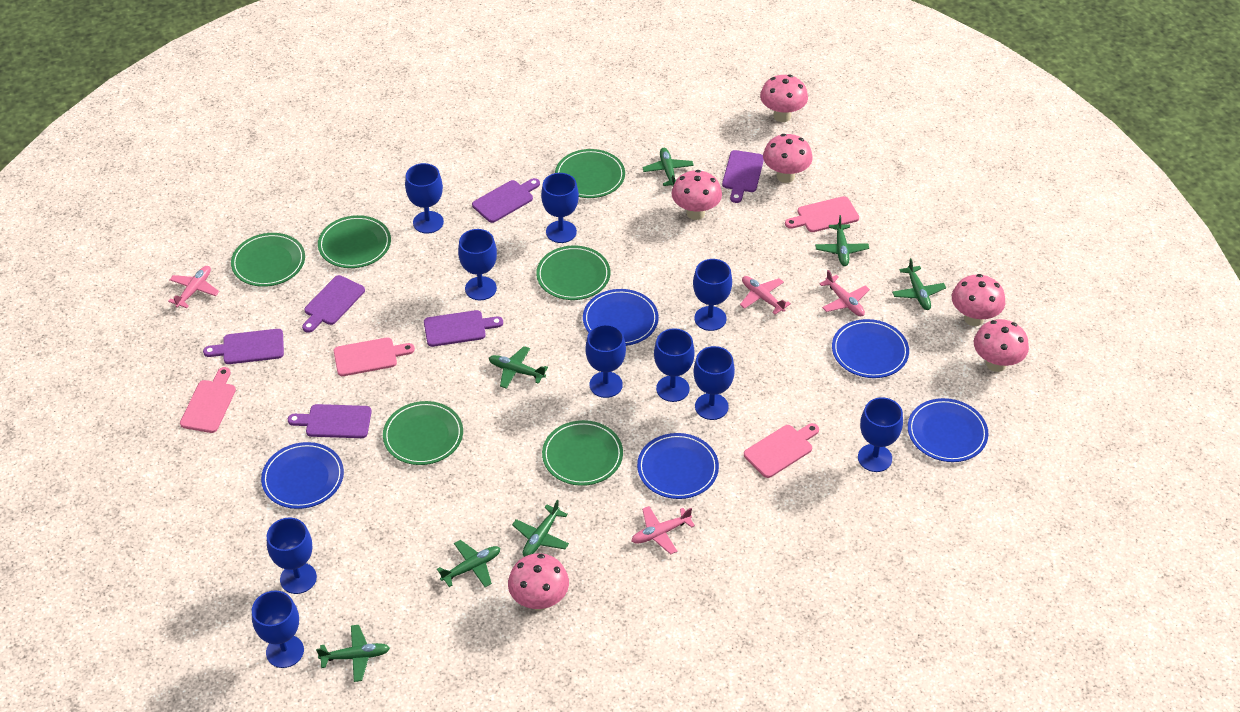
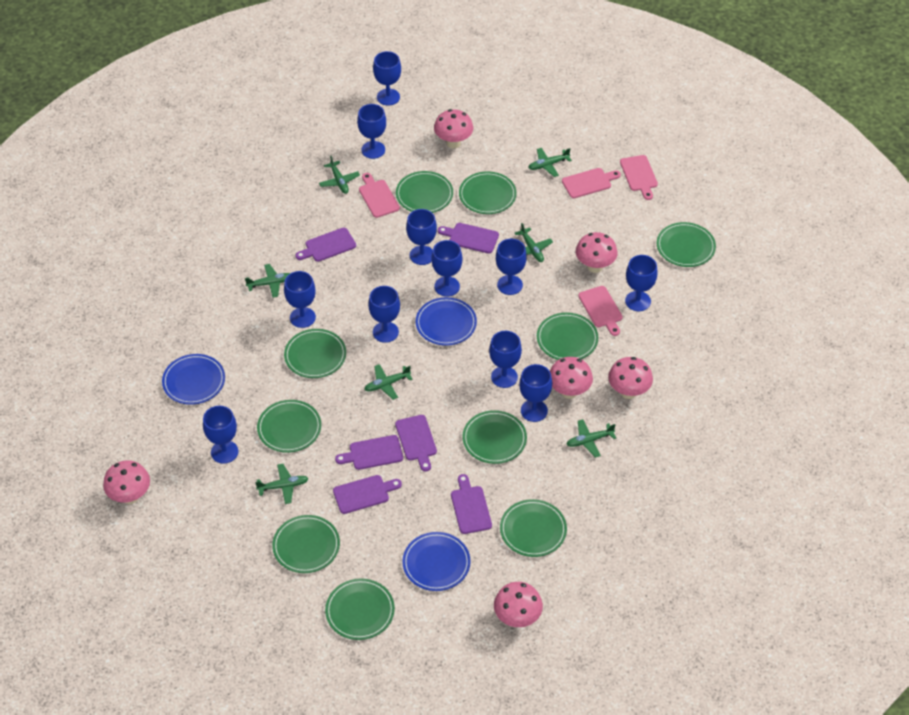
blue goblet: [252,590,304,668] [267,518,317,594] [405,163,444,234] [458,229,497,300] [541,173,579,243] [585,324,626,398] [654,328,695,402] [693,259,732,331] [693,346,735,420] [858,397,903,472] = 10 -> [203,406,238,464] [284,271,316,328] [357,104,386,159] [368,286,400,343] [373,51,401,106] [406,209,437,265] [431,240,462,297] [489,331,522,388] [496,239,527,295] [519,364,552,422] [625,255,658,311] = 11
blue plate: [261,442,344,509] [583,289,659,346] [637,433,719,499] [832,319,909,378] [908,398,989,462] = 5 -> [162,354,225,405] [402,532,471,591] [415,297,477,346] = 3
green plate: [231,233,305,287] [318,215,391,268] [383,401,463,465] [536,246,610,300] [542,420,623,486] [555,149,625,198] = 6 -> [257,400,321,453] [272,515,340,573] [284,329,346,378] [325,578,395,640] [396,171,453,213] [459,171,517,214] [462,410,527,464] [500,499,567,557] [537,312,598,360] [657,222,716,267] = 10
pink plane: [168,266,219,308] [631,506,695,554] [740,276,791,314] [819,270,870,316] = 4 -> none = 0

